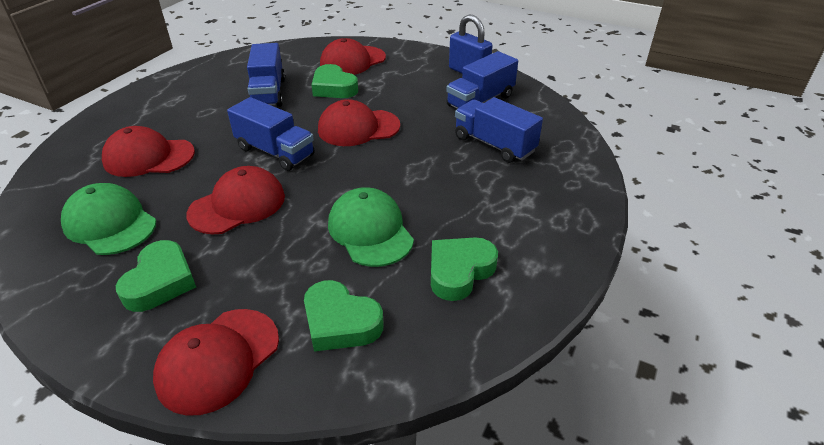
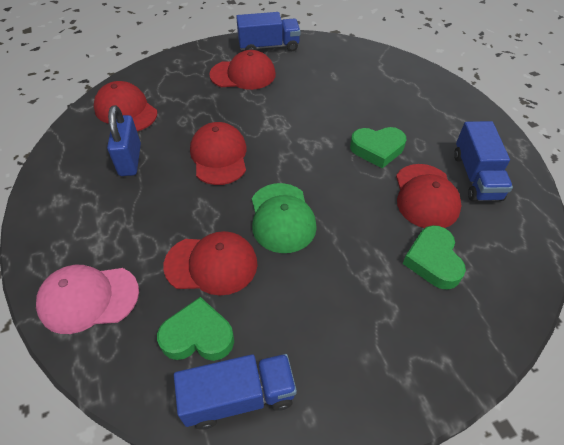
blue truck: [227,97,315,171] [247,43,285,107] [446,51,518,109] [455,97,543,163] = 4 -> [174,354,297,430] [236,12,301,51] [454,121,513,201] = 3
green cap: [61,183,156,255] [328,187,414,267] = 2 -> [252,183,317,253] = 1
green heart: [116,240,196,312] [304,280,384,352] [311,64,358,98] [431,237,498,301] = 4 -> [157,297,234,361] [350,127,406,168] [403,225,466,290] = 3
pink cap: none = 0 -> [36,265,139,334] = 1

